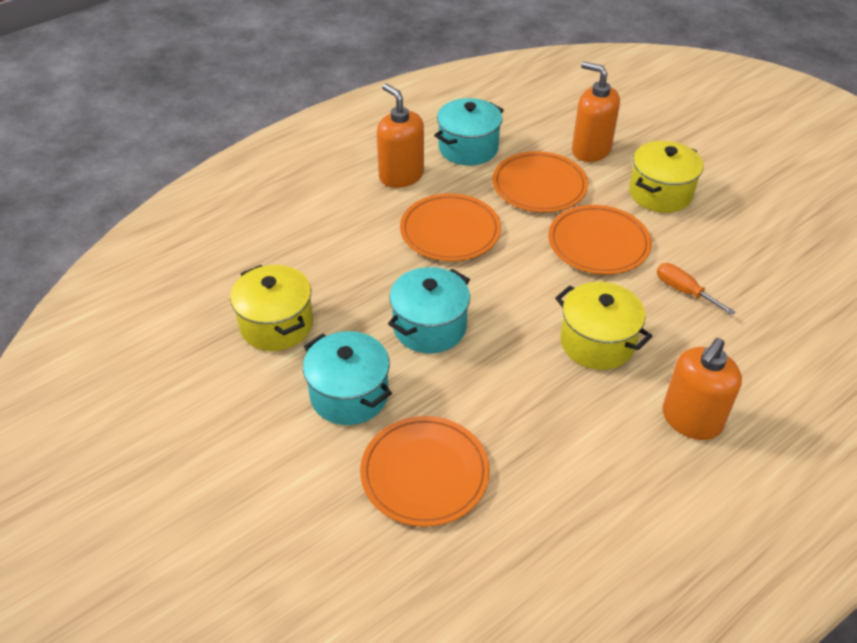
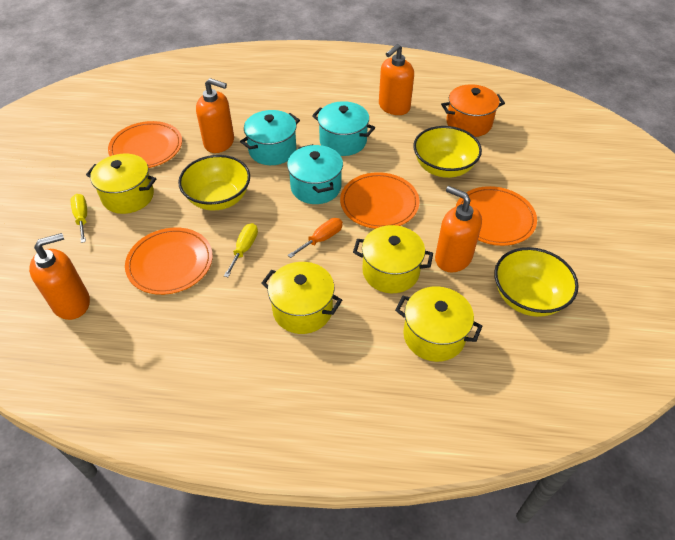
orange pot: none = 0 -> [441,84,505,137] = 1
orange soap dispenser: [377,83,424,188] [572,62,620,162] [662,338,742,440] = 3 -> [29,233,90,320] [196,78,234,153] [379,44,414,115] [435,186,482,272] = 4
yellow bowl: none = 0 -> [178,155,250,210] [413,126,482,178] [494,247,578,317] = 3
yellow pot: [230,265,313,351] [555,282,652,370] [629,141,703,213] = 3 -> [86,154,156,214] [261,262,342,334] [353,225,433,293] [395,286,482,362] = 4
yellow screwdriver: none = 0 -> [71,194,87,243] [224,223,258,277] = 2

